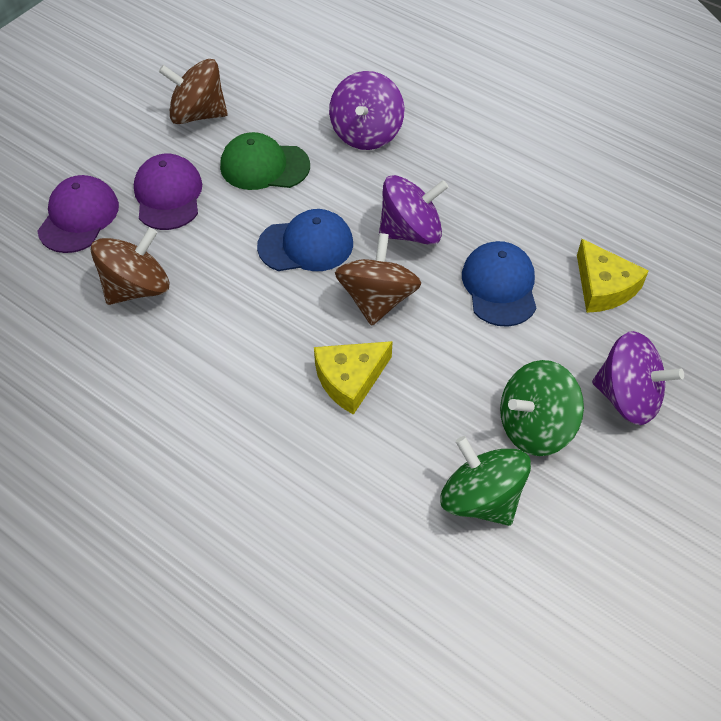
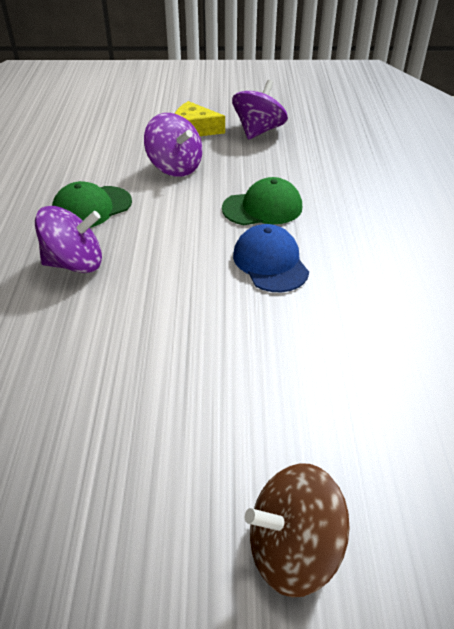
blue cap: [257,209,353,271] [462,241,536,327] = 2 -> [233,224,309,292] = 1
brown spinning top: [91,227,169,305] [159,59,228,124] [335,233,421,326] = 3 -> [245,463,350,597] = 1
green cap: [220,132,310,190] = 1 -> [52,181,132,228] [222,177,302,225] = 2
green spinning top: [440,436,531,526] [500,360,584,456] = 2 -> none = 0
purple cap: [37,175,119,253] [134,154,202,230] = 2 -> none = 0
yellow cheese: [314,341,393,415] [577,239,649,313] = 2 -> [175,101,225,136] = 1

